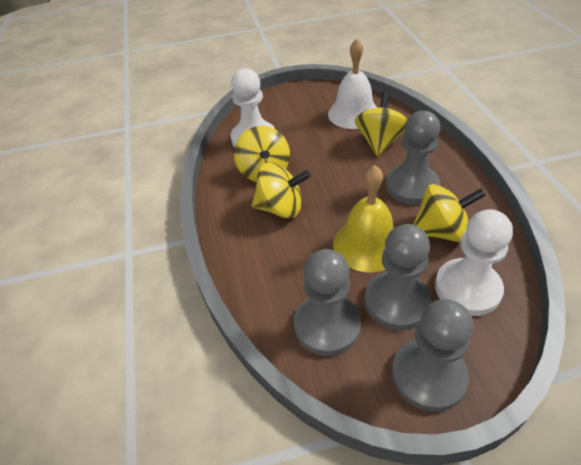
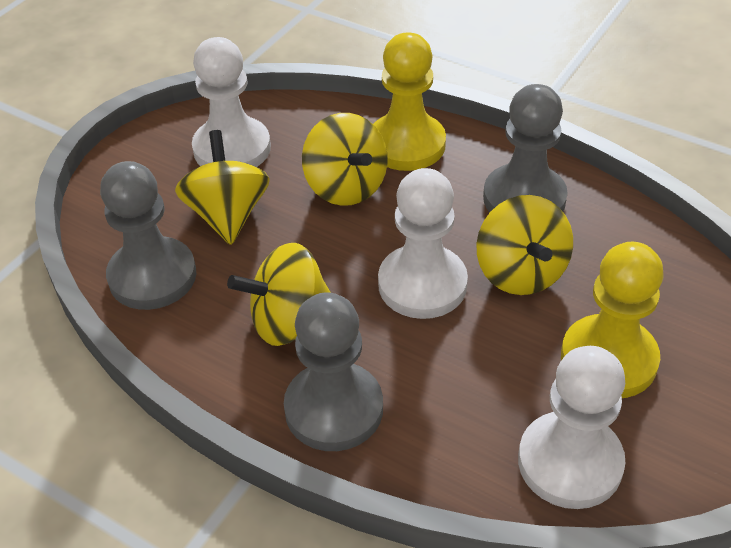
grey pawn: [294,249,361,356] [364,224,431,330] [386,111,440,205] [392,299,473,412] = 4 -> [100,161,196,310] [284,292,383,451] [483,84,568,212] = 3
white bell: [328,39,377,129] = 1 -> none = 0
white pawn: [231,68,275,148] [435,209,513,316] = 2 -> [192,37,271,167] [378,168,468,319] [518,346,625,509] = 3
yellow bell: [333,165,393,272] = 1 -> none = 0
yellow pawn: none = 0 -> [373,32,446,171] [561,242,664,398] = 2

